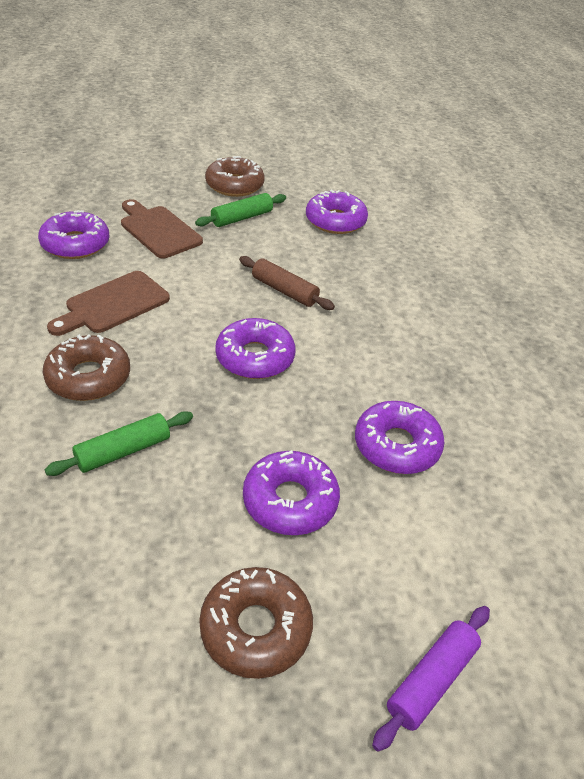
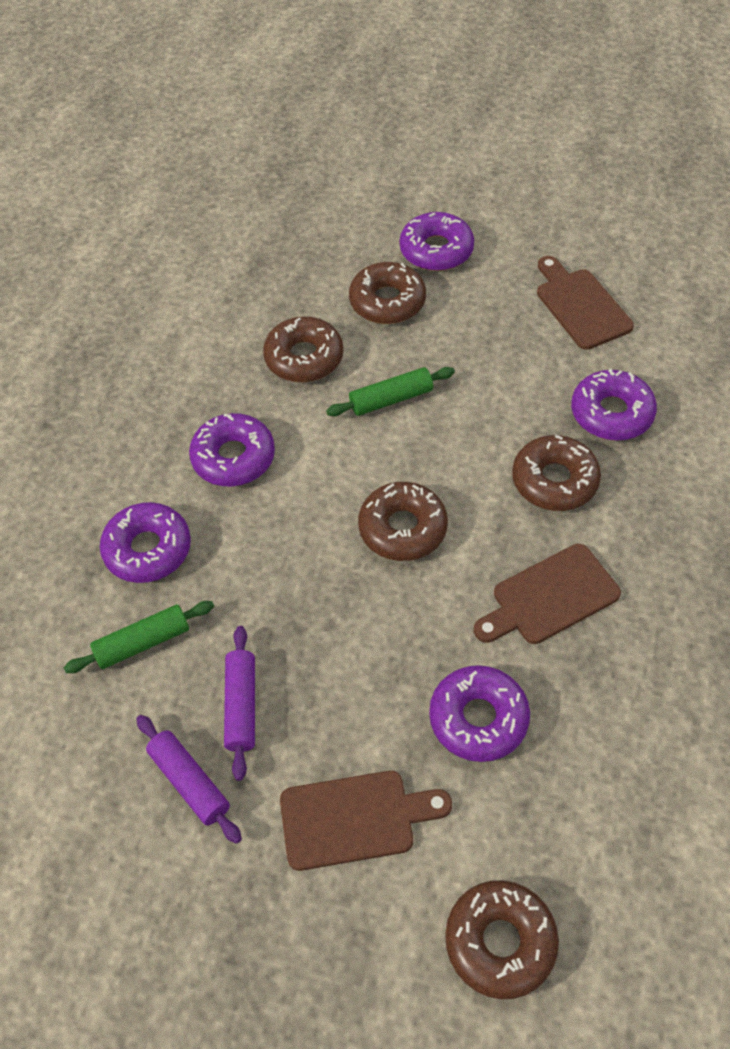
brown cutting board: [47,271,170,336] [121,199,203,258] = 2 -> [280,771,452,871] [474,544,621,644] [537,256,634,350] = 3
brown donut: [42,334,130,401] [199,567,313,679] [205,156,265,197] = 3 -> [263,316,343,382] [349,262,426,324] [358,482,448,561] [445,880,559,999] [512,435,601,511] = 5
brown rolling pin: [239,256,335,310] = 1 -> none = 0
purple rolling pin: [372,606,490,752] = 1 -> [136,715,242,844] [224,626,255,781] = 2

